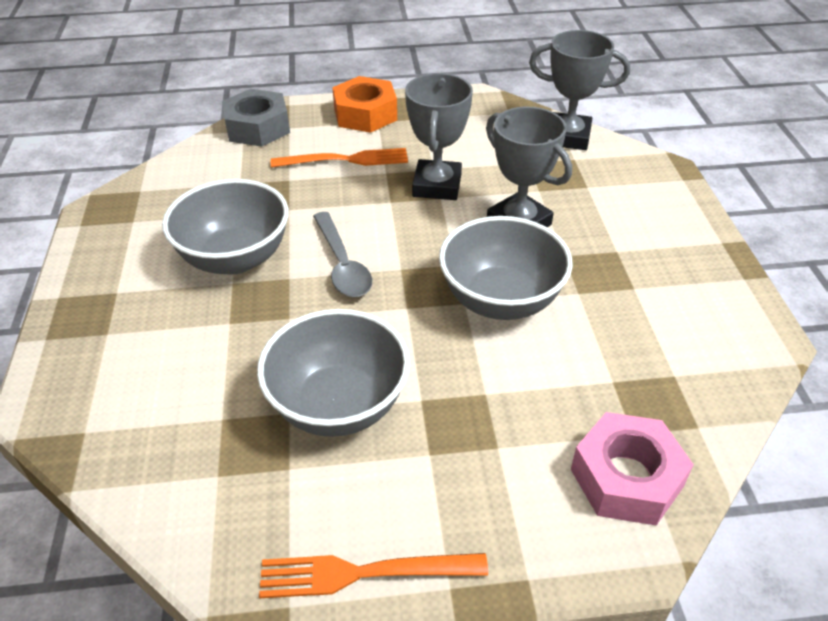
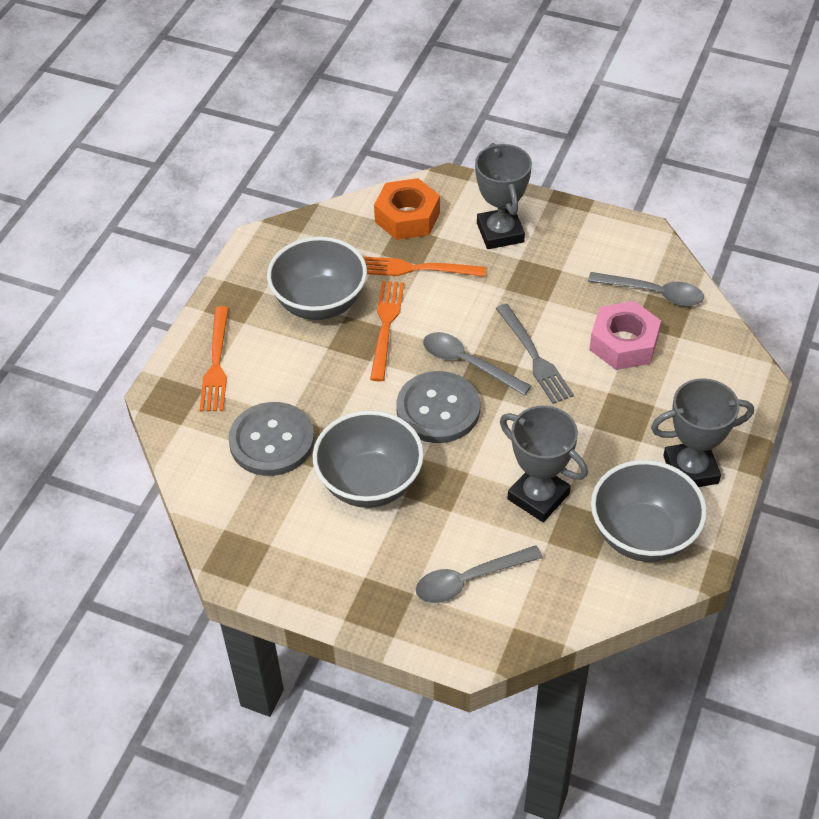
grey button: none = 0 -> [228,402,314,476] [396,371,480,443] = 2
grey fork: none = 0 -> [496,304,574,404] = 1
grey nut: [222,89,290,147] = 1 -> none = 0
grey spoon: [313,212,372,297] = 1 -> [416,545,543,603] [423,332,531,396] [588,272,704,306] = 3
orange fork: [259,553,488,598] [271,148,408,168] = 2 -> [200,306,229,412] [363,257,486,277] [370,281,404,382] = 3

